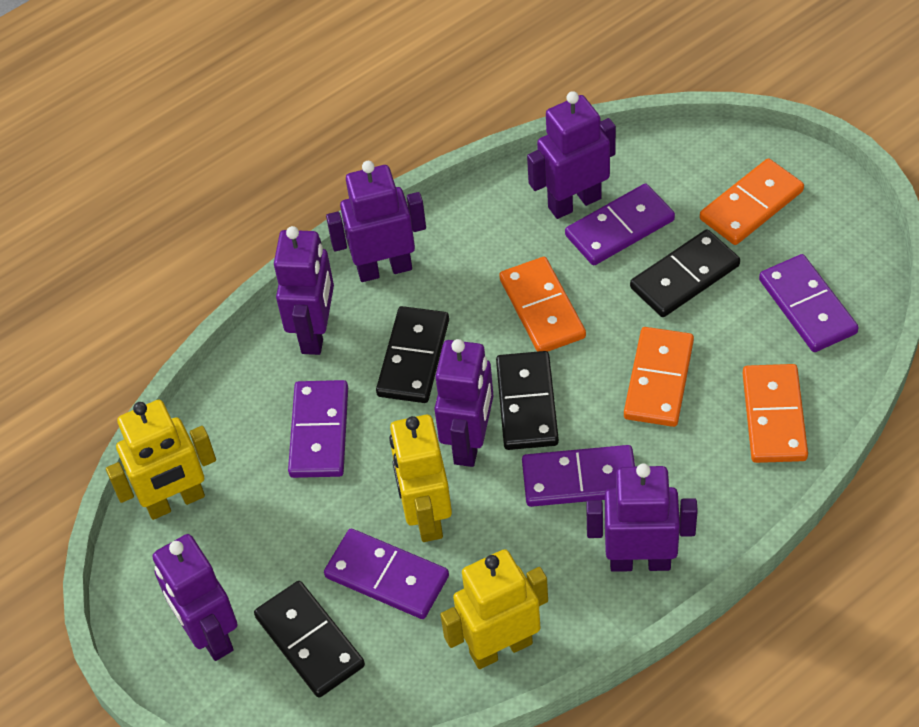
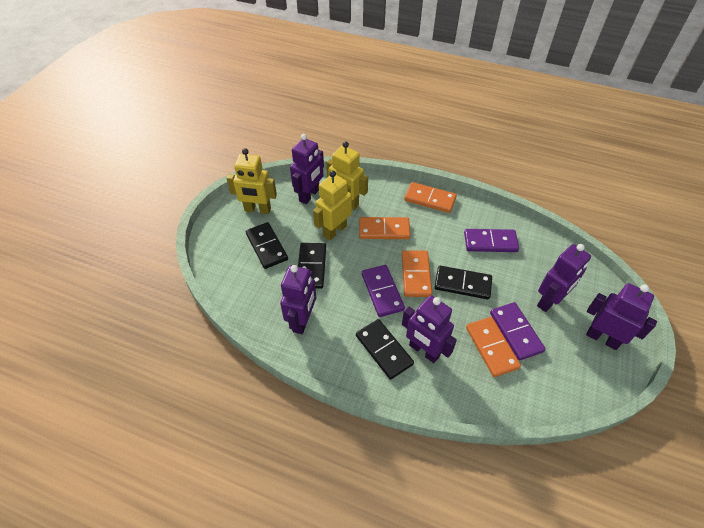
purple domino: [288,380,348,478] [324,529,449,619] [522,445,635,507] [565,183,675,265] [759,254,859,352] = 5 -> [362,265,405,317] [464,229,519,252] [490,302,545,361] = 3
purple robot: [152,534,238,661] [274,226,334,355] [326,161,426,282] [434,339,493,467] [527,91,616,219] [586,463,698,572] = 6 -> [280,265,316,334] [290,134,324,204] [402,295,457,363] [537,244,591,312] [586,283,657,350] = 5

